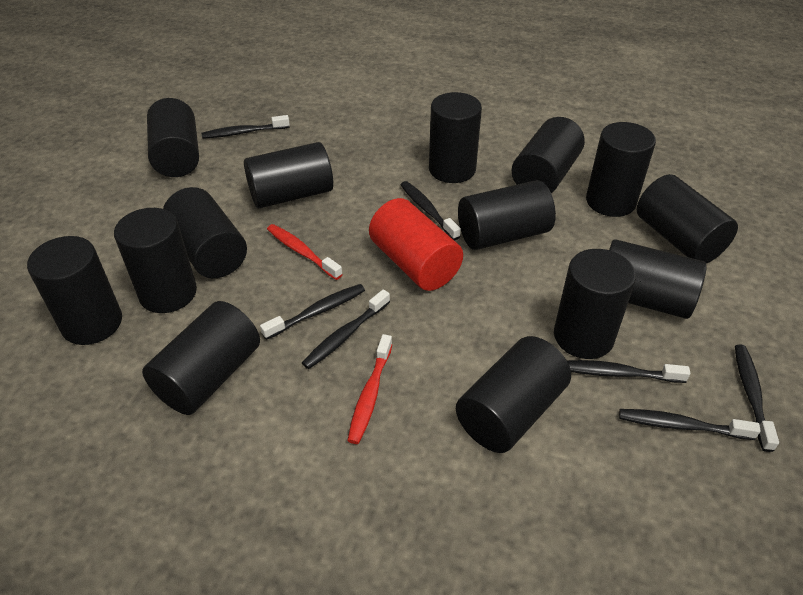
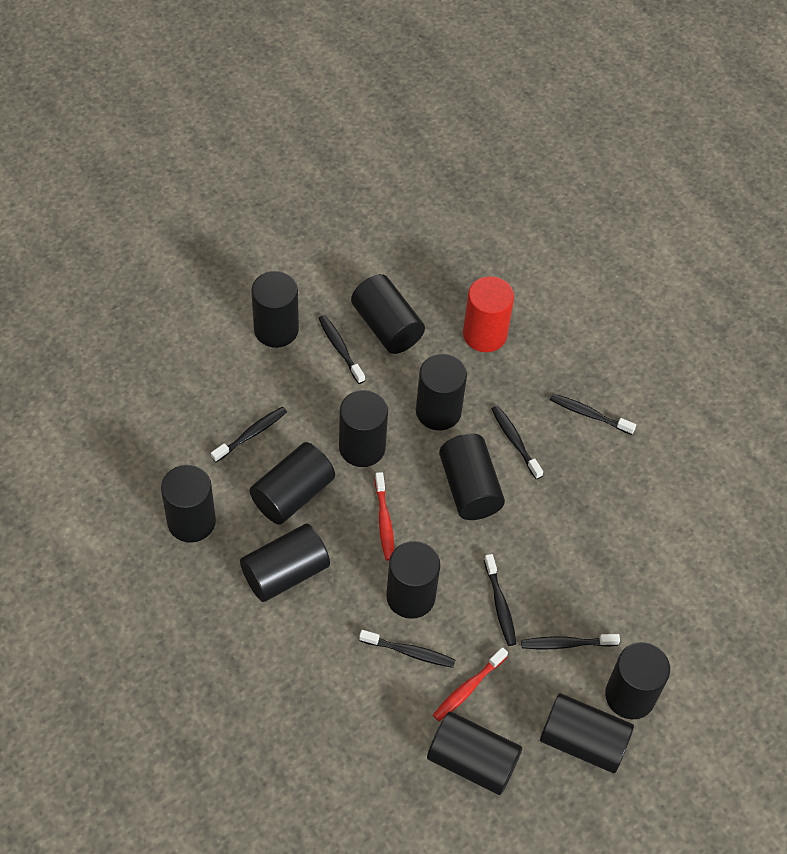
black cylinder: [27,236,122,345] [114,208,197,313] [142,301,260,415] [147,98,199,177] [163,187,247,278] [244,142,333,208] [429,92,482,183] [456,336,571,453] [458,180,556,250] [512,117,585,193] [554,249,636,359] [586,122,656,217] [609,239,707,319] [637,174,738,264] = 14 -> [161,465,216,543] [240,524,330,602] [250,442,335,524] [251,271,299,348] [339,390,388,467] [351,274,425,354] [386,541,440,619] [416,354,467,431] [427,712,522,795] [439,433,505,520] [540,693,634,773] [605,642,670,719] = 12

